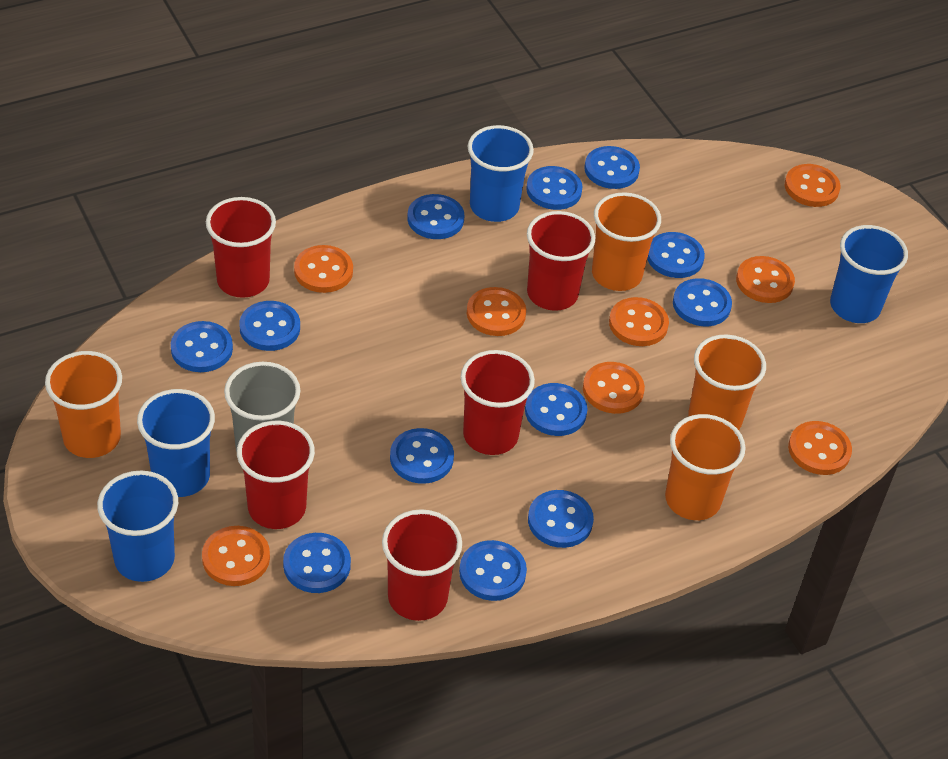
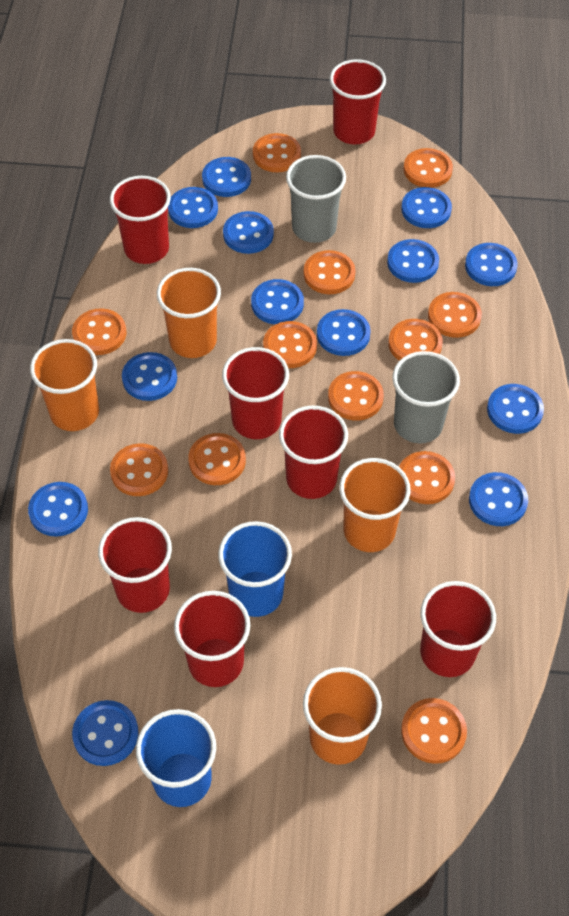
blue button: [171,321,233,372] [239,301,300,351] [283,533,351,593] [390,428,454,484] [407,194,465,239] [459,540,527,601] [525,383,588,436] [526,166,582,210] [528,490,594,548] [584,146,640,189] [647,232,705,278] [673,278,732,326] = 12 -> [28,482,88,537] [72,700,139,766] [122,352,177,401] [168,187,218,228] [202,157,251,197] [223,211,274,254] [251,279,304,324] [317,309,371,356] [387,239,439,283] [401,187,452,228] [465,243,518,286] [469,472,528,526] [487,384,544,434] = 13
blue cup: [97,470,178,582] [137,389,215,497] [468,125,534,222] [830,225,908,323] = 4 -> [136,709,216,807] [218,521,292,617] = 2
grey cup: [224,362,300,452] = 1 -> [286,155,346,243] [392,351,460,444] = 2
orange button: [202,526,270,586] [294,245,353,293] [467,287,526,336] [583,362,645,414] [609,297,669,346] [736,256,795,303] [785,164,840,207] [788,421,852,475] = 8 -> [72,308,126,355] [110,443,168,496] [188,433,246,485] [253,133,301,172] [263,321,317,368] [303,250,356,294] [328,371,384,420] [388,319,443,361] [399,451,455,504] [401,698,467,764] [403,148,453,188] [428,292,482,338] = 12
red cup: [206,197,276,298] [237,421,315,529] [382,509,462,621] [460,350,535,455] [527,211,595,311] = 5 -> [98,517,172,613] [110,176,171,264] [174,591,250,687] [222,347,289,439] [279,406,348,499] [329,59,386,144] [420,581,496,677] = 7

